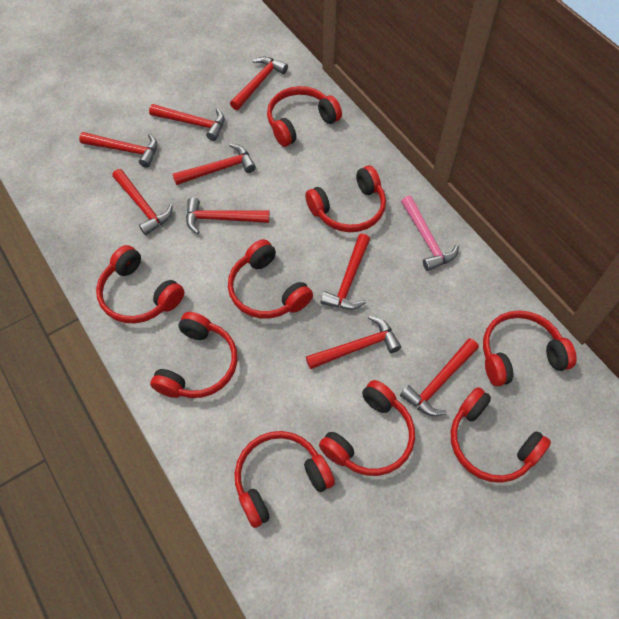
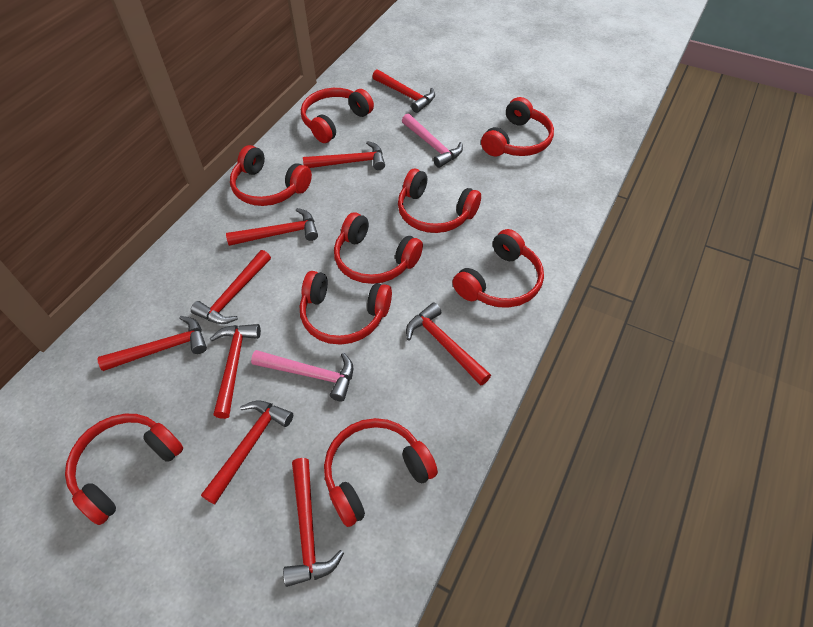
pink hammer: [401,196,459,271] = 1 -> [251,350,353,402] [402,114,463,168] = 2

